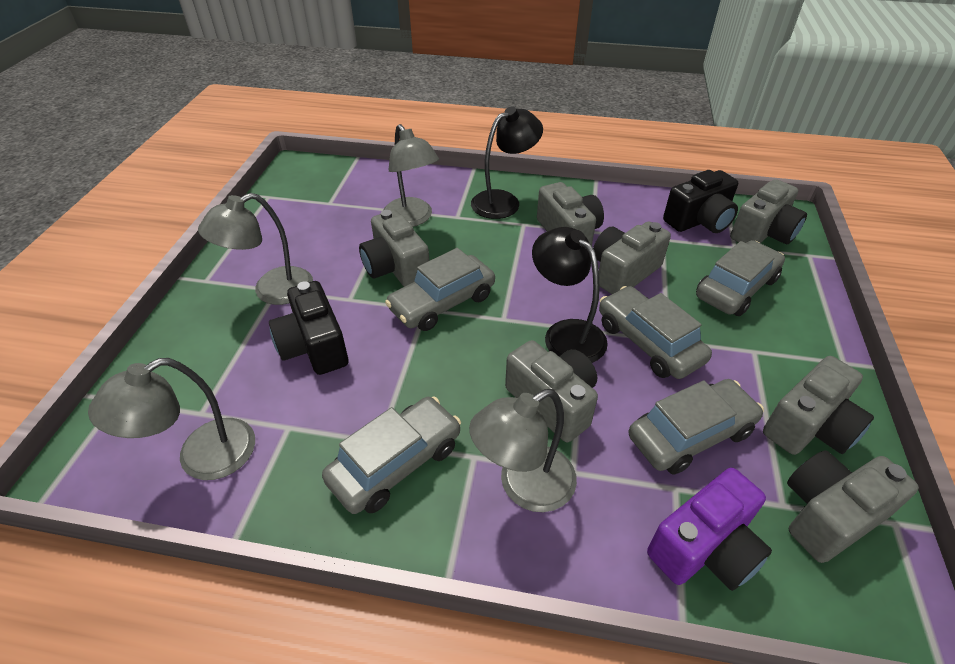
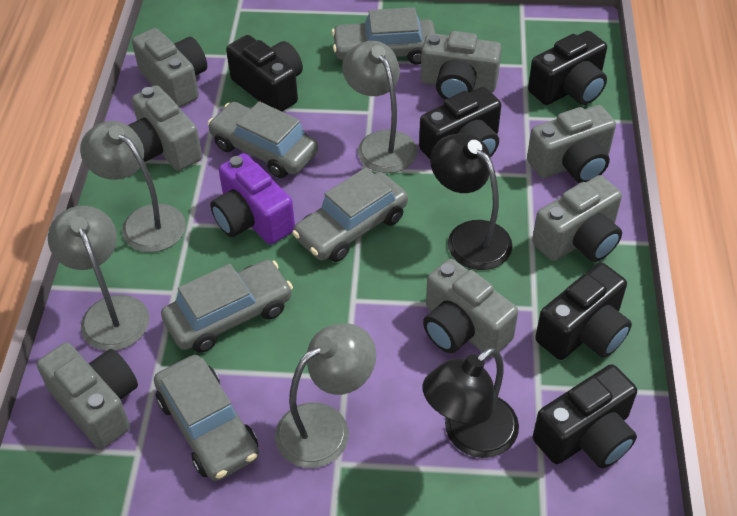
black camera: [269,281,348,375] [663,170,738,233] = 2 -> [226,35,303,111] [419,87,501,159] [528,31,607,105] [533,364,637,468] [535,263,632,360] = 5

